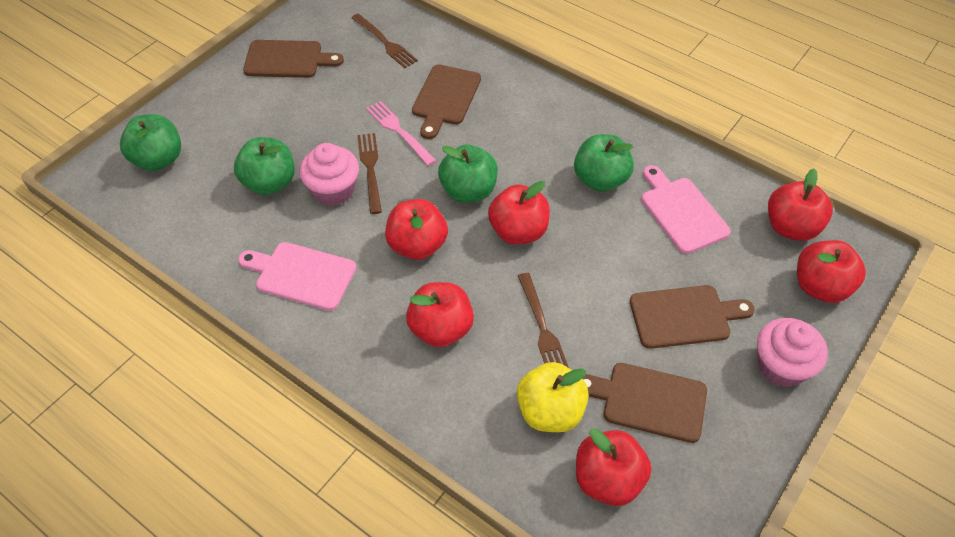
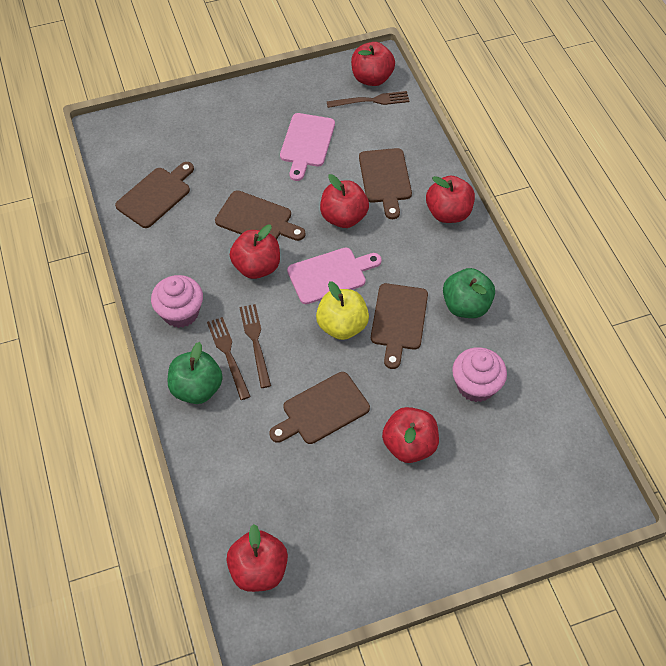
brown cutting board: [243,40,344,78] [412,65,481,139] [582,363,707,443] [630,285,755,349] = 4 -> [115,162,194,228] [215,190,306,241] [269,372,370,444] [359,148,412,219] [371,283,428,369] = 5
green apple: [120,114,181,171] [234,137,294,195] [438,145,498,203] [574,134,634,192] = 4 -> [168,342,223,404] [443,268,495,318] = 2
pink fork: [366,101,436,166] = 1 -> none = 0

